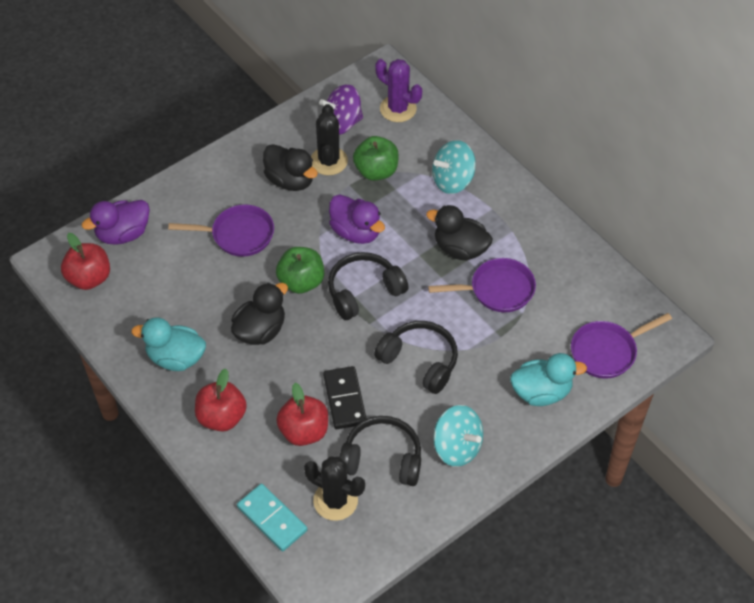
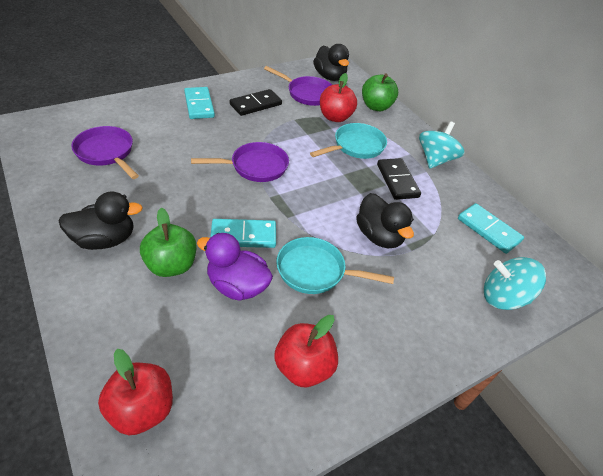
black cactus: [304,456,365,521] [311,104,348,175] = 2 -> none = 0
black domino: [323,366,367,429] = 1 -> [230,89,282,116] [377,158,421,200] = 2
black headphones: [328,252,408,320] [340,416,421,486] [374,321,458,394] = 3 -> none = 0
purple cactus: [375,59,422,122] = 1 -> none = 0
purple duck: [81,200,150,245] [329,195,385,244] = 2 -> [197,233,273,301] = 1
purple spinning top: [319,84,363,135] = 1 -> none = 0
turquoise domino: [237,484,307,551] = 1 -> [184,87,215,119] [210,219,276,248] [458,203,524,254] = 3
turquoise duck: [131,317,206,371] [510,353,587,406] = 2 -> none = 0
turquoise pan: none = 0 -> [276,237,394,294] [310,123,387,159] = 2

